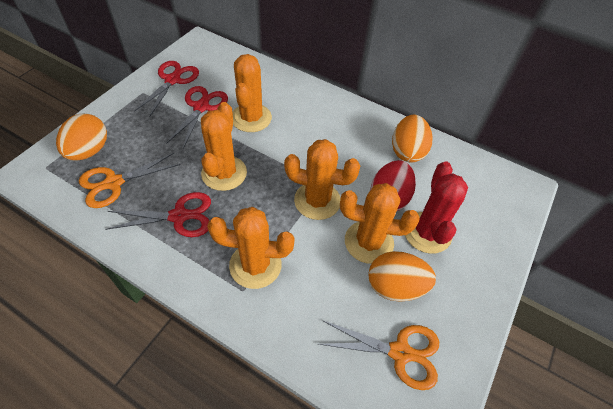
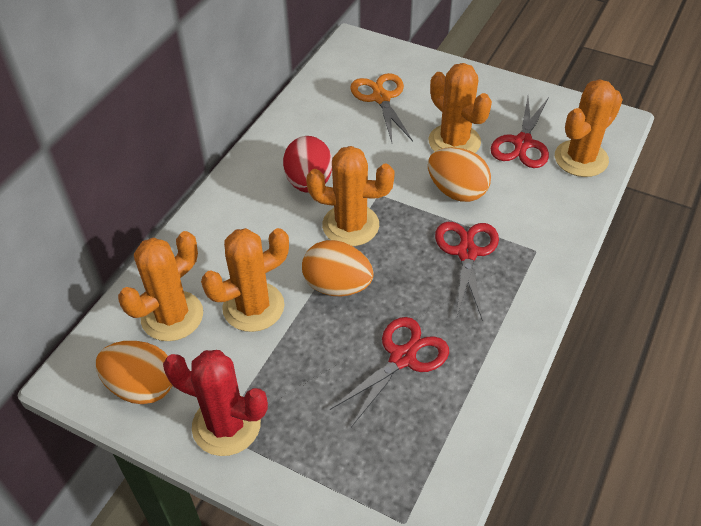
orange scissors: [79,153,181,208] [319,320,439,390] = 2 -> [350,73,413,142] = 1

